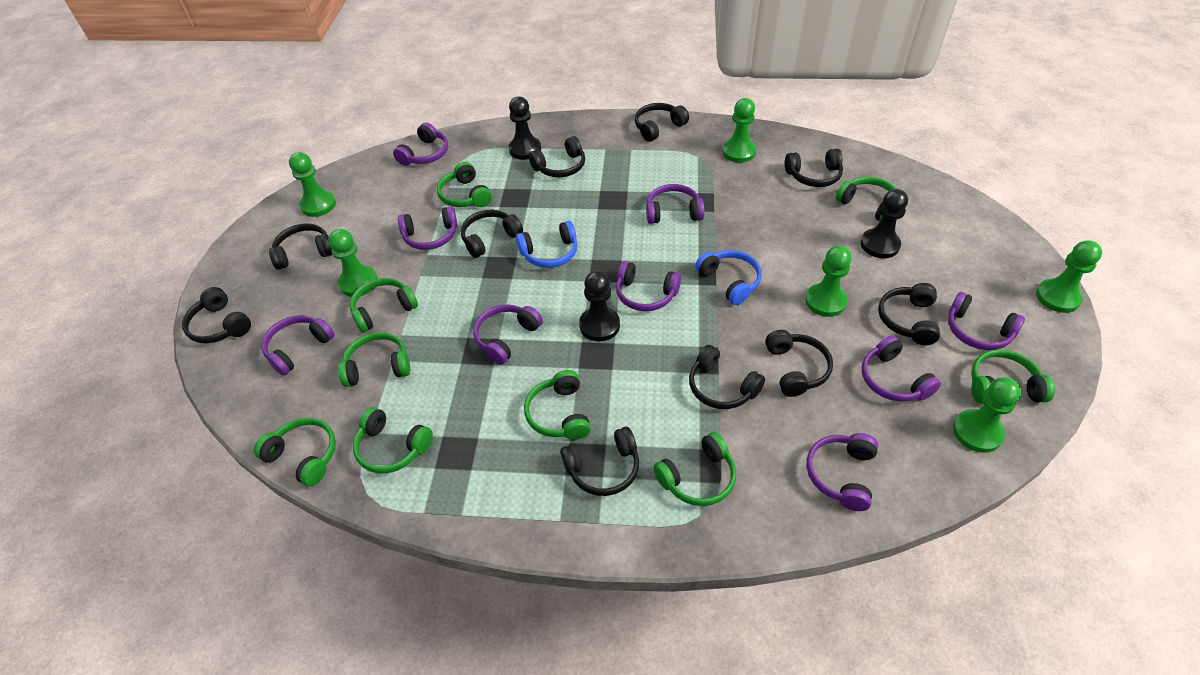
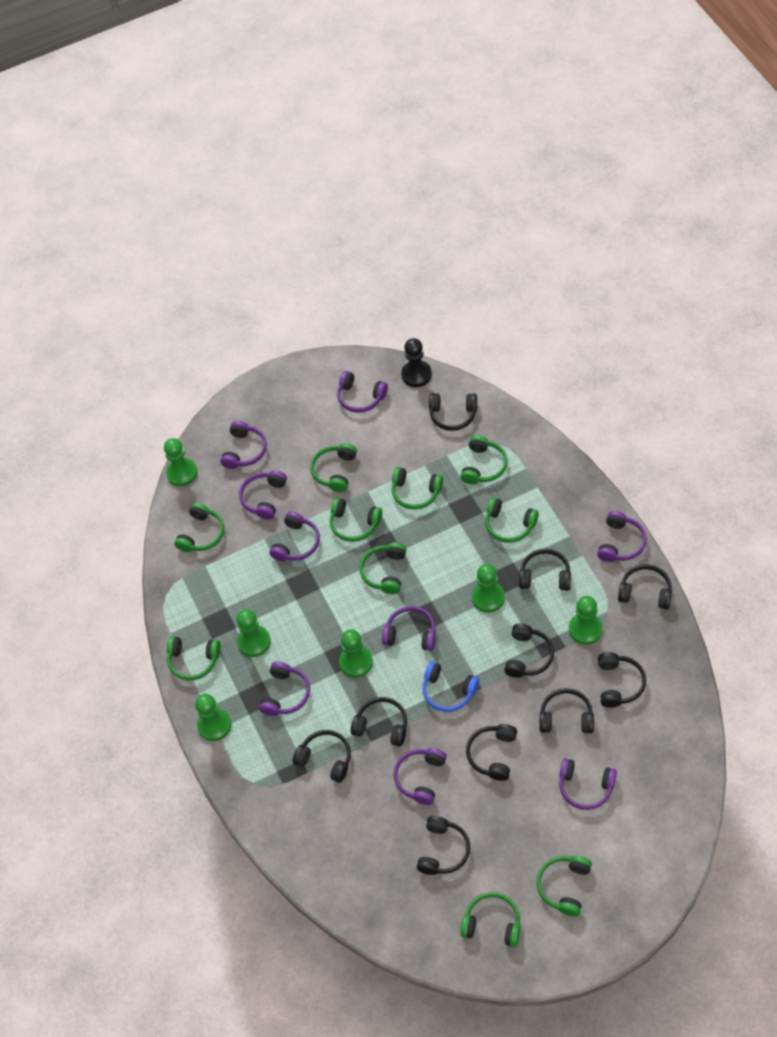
black pawn: [508,96,541,160] [579,271,620,341] [861,189,908,258] = 3 -> [401,338,432,387] = 1
blue headphones: [516,221,578,268] [695,250,762,305] = 2 -> [422,661,479,712] = 1
green headphones: [254,418,336,487] [338,332,410,387] [350,278,418,333] [353,407,433,473] [437,162,492,207] [524,370,591,440] [653,432,736,506] [836,177,896,221] [971,350,1055,404] = 9 -> [167,636,221,680] [174,503,224,552] [310,443,357,492] [330,498,382,542] [360,542,406,594] [392,467,443,509] [460,435,508,484] [460,892,520,947] [485,497,539,543] [537,856,592,916] = 10

